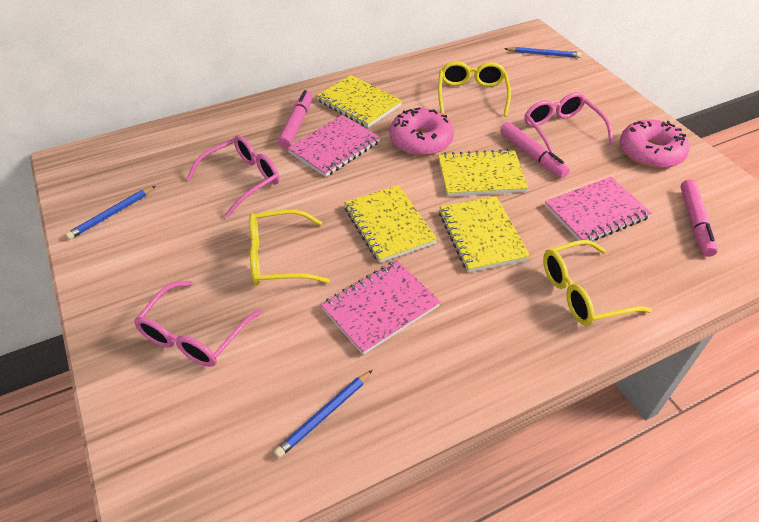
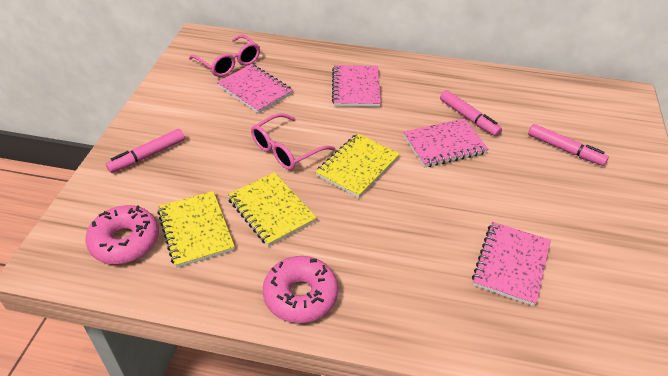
blue pencil: [65,186,156,240] [274,370,373,458] [504,47,581,58] = 3 -> none = 0
pink glasses: [134,281,262,367] [186,135,280,218] [524,92,614,154] = 3 -> [189,35,260,77] [251,113,335,170] = 2
pink notebook: [287,115,381,177] [321,260,441,355] [545,177,652,241] = 3 -> [217,64,293,114] [332,65,381,107] [403,118,488,168] [472,222,551,306] = 4
yellow glasses: [249,209,330,285] [438,61,511,117] [543,240,652,326] = 3 -> none = 0
yellow notebook: [316,75,402,128] [344,185,437,263] [438,149,528,197] [439,196,530,272] = 4 -> [157,191,235,268] [227,172,317,247] [315,133,400,198] = 3

